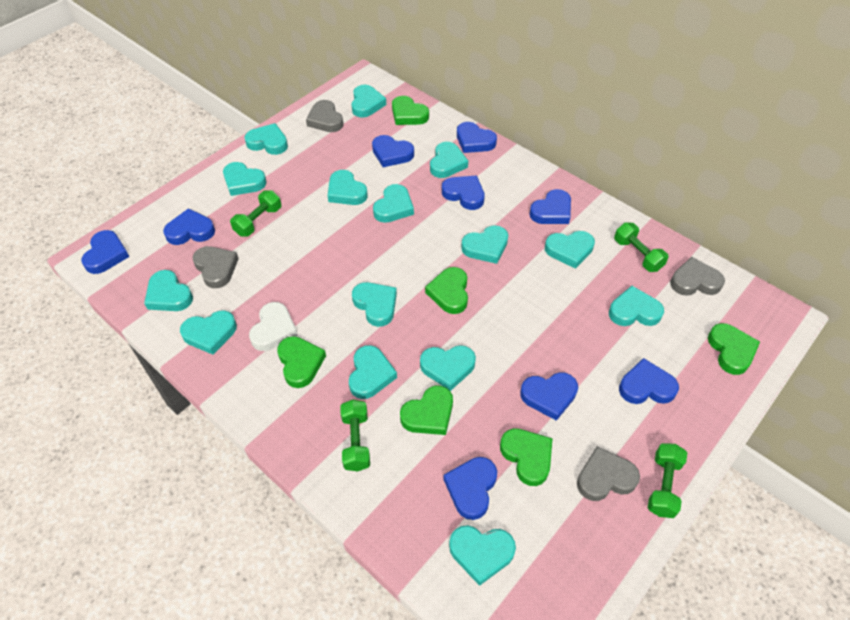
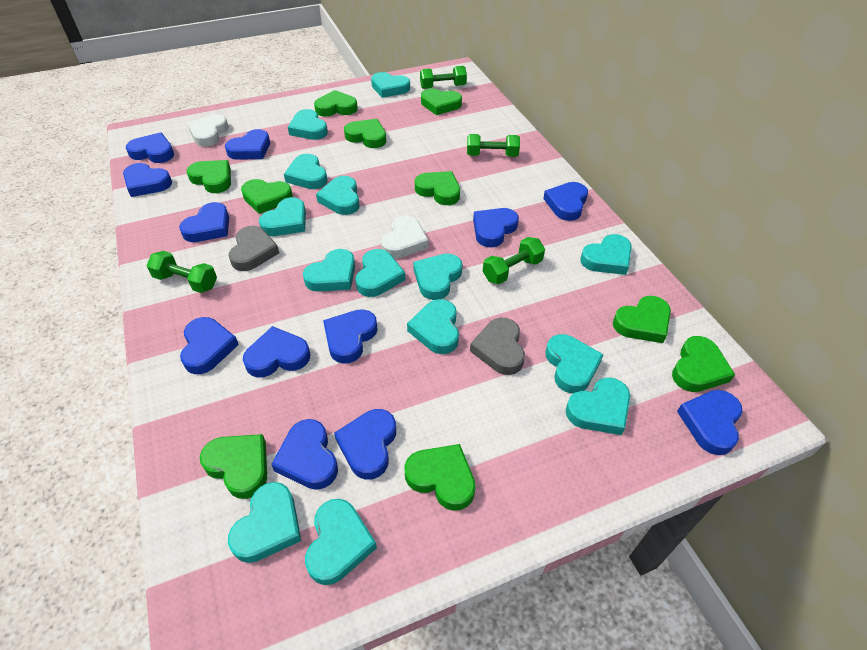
blue heart: [81,230,129,274] [163,208,215,245] [372,135,414,167] [442,175,485,210] [443,457,497,520] [457,122,497,153] [520,372,578,421] [529,189,571,224] [619,358,679,404] = 9 -> [123,163,172,197] [126,132,174,163] [179,202,229,242] [180,317,239,374] [225,129,270,160] [243,326,310,377] [271,419,338,490] [323,309,378,364] [334,409,396,479] [473,208,519,247] [543,182,588,221] [677,390,743,455] = 12
green heart: [277,336,326,388] [392,96,429,125] [400,386,453,435] [425,267,468,314] [500,428,553,486] [708,323,760,375] = 6 -> [186,160,231,193] [200,434,267,499] [241,179,293,214] [314,90,358,117] [344,119,386,148] [405,444,476,511] [415,171,460,205] [421,89,462,115] [613,296,671,343] [672,336,735,392] = 10
grey heart: [192,246,239,288] [306,100,344,132] [577,447,640,501] [670,257,725,296] = 4 -> [229,226,279,271] [470,317,525,375] = 2
turquoise heart: [144,270,193,311] [180,310,237,355] [223,162,266,196] [245,123,288,155] [327,170,368,205] [349,345,397,399] [351,85,386,118] [352,282,397,327] [373,184,414,223] [420,345,476,391] [430,142,468,178] [449,525,516,586] [461,225,508,264] [545,231,595,269] [609,286,664,326] = 15 -> [228,482,301,563] [259,197,306,236] [284,154,328,189] [288,109,328,140] [303,249,355,292] [305,499,377,585] [316,176,360,215] [356,249,405,297] [371,72,410,98] [407,299,459,354] [413,254,462,300] [545,334,604,394] [566,378,630,435] [580,234,632,275] = 14
white heart: [249,302,298,351] = 1 -> [187,114,229,147] [381,216,429,259] = 2

